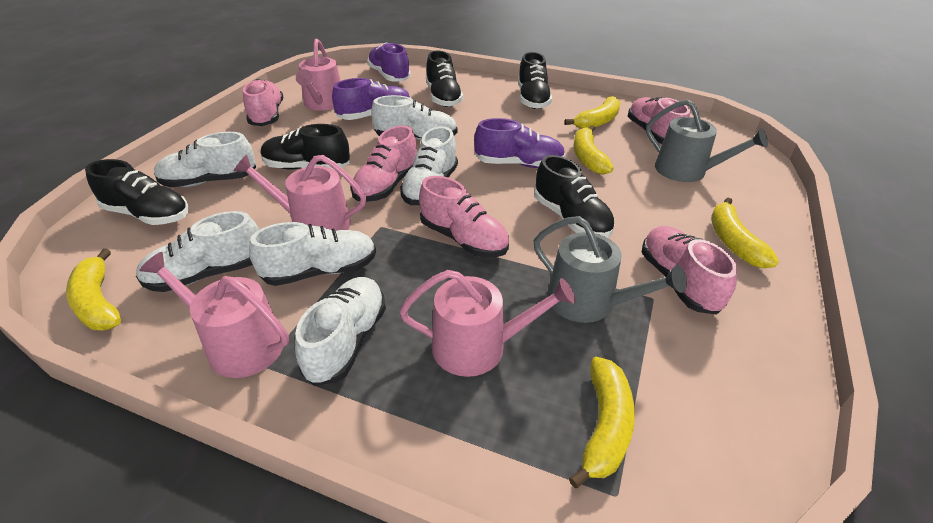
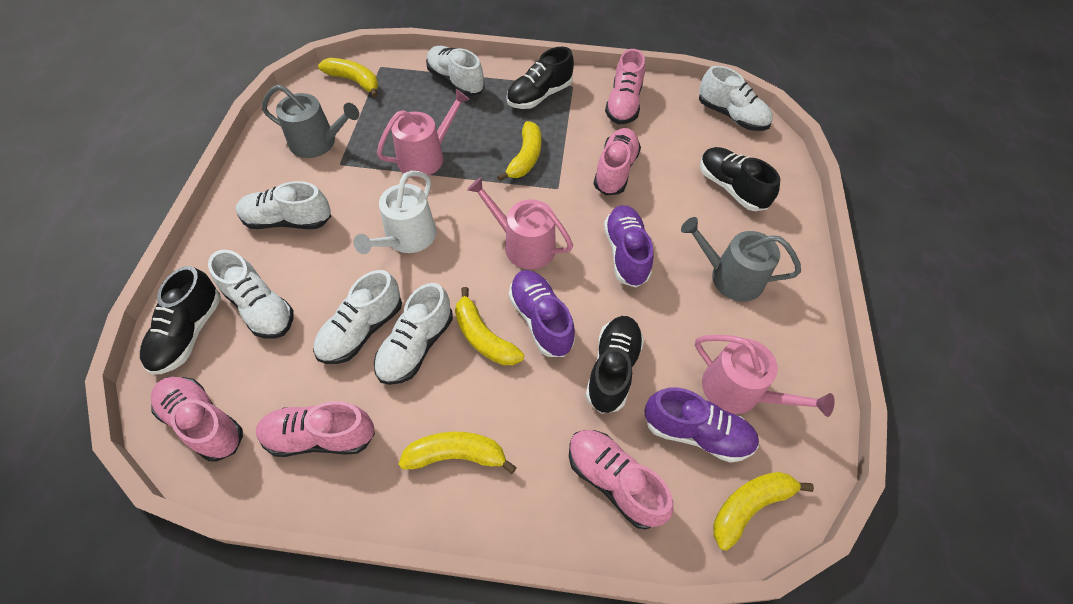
black shoe: [85,159,189,225] [261,124,350,170] [426,51,463,107] [518,52,552,109] [534,155,615,238] = 5 -> [140,266,221,375] [507,47,574,109] [585,316,644,414] [700,147,780,211] = 4
pink watering can: [139,252,289,378] [234,154,366,231] [296,39,340,111] [399,270,576,377] = 4 -> [377,89,470,177] [467,177,573,269] [695,335,835,417] = 3
white watering can: none = 0 -> [353,171,436,254] = 1

